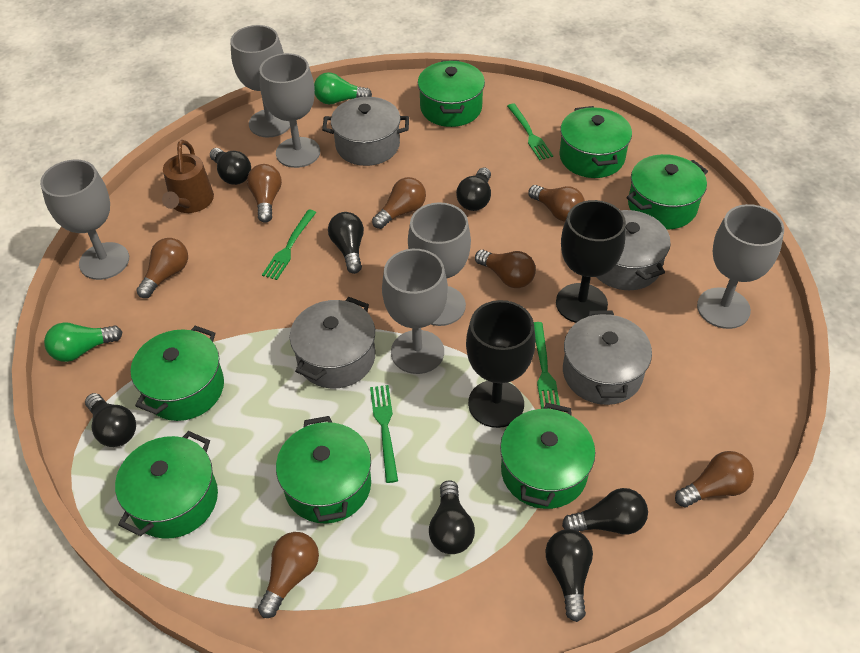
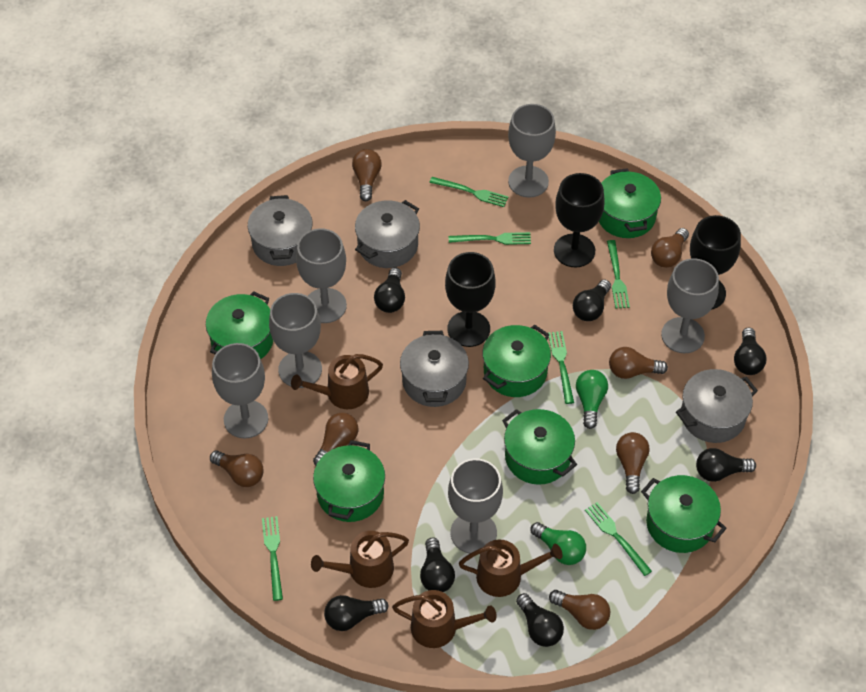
black goblet: [466,300,536,428] [556,200,626,323] = 2 -> [445,252,495,347] [554,173,605,267] [690,215,741,310] = 3
brown watering can: [162,140,214,213] = 1 -> [291,354,383,409] [311,531,409,588] [392,590,497,648] [459,540,563,597] = 4
green fork: [262,209,316,280] [370,385,398,483] [507,103,553,161] [534,322,560,410] = 4 -> [262,516,283,601] [429,177,509,207] [449,232,531,245] [548,331,574,404] [585,502,652,576] [607,240,630,309] = 6
green pot: [115,431,218,539] [131,326,224,421] [276,416,371,524] [418,60,485,127] [500,403,595,509] [560,106,632,178] [626,154,708,230] = 7 -> [206,291,273,359] [313,440,385,522] [482,325,551,397] [502,409,577,485] [599,168,661,238] [641,475,727,553] = 6

